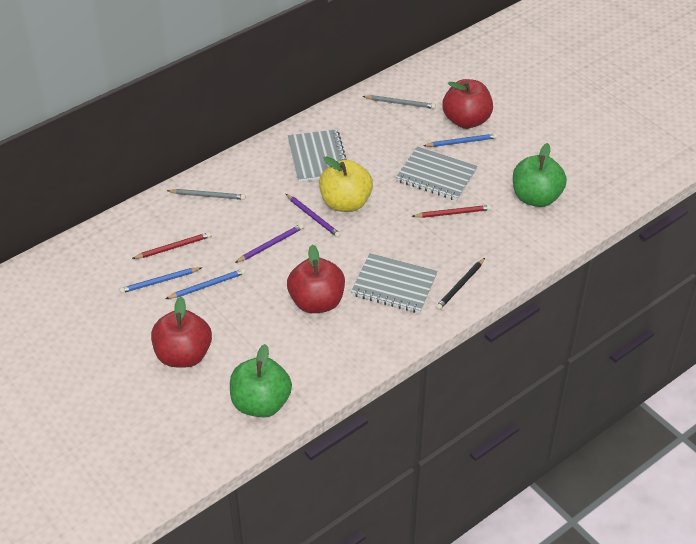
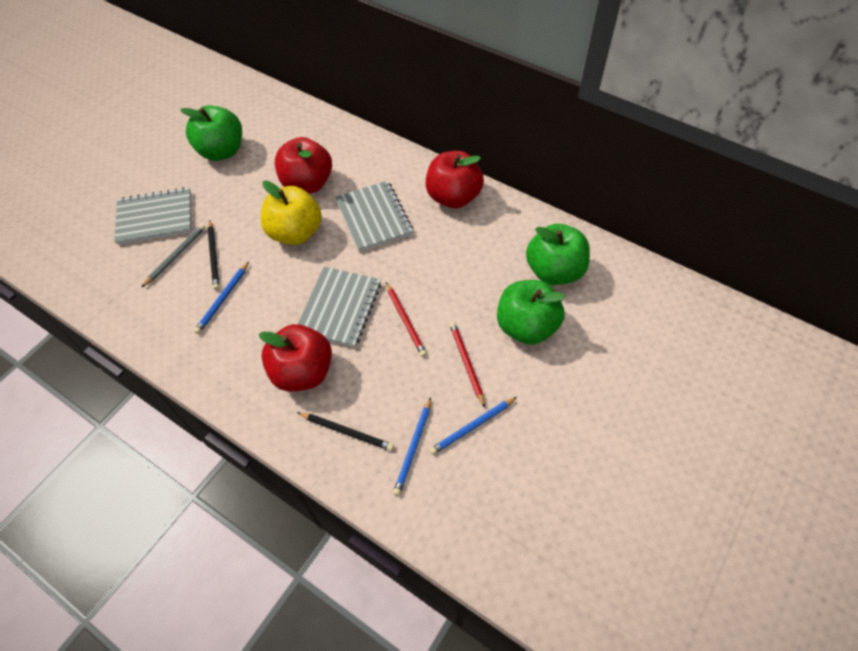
black pencil: [436,258,485,310] = 1 -> [207,220,219,290] [297,412,394,451] = 2
green apple: [230,344,292,418] [513,143,567,207] = 2 -> [180,105,242,161] [497,280,565,345] [526,224,590,285] = 3
grey pencil: [167,189,246,200] [362,95,436,109] = 2 -> [141,224,205,288] = 1
purple pencil: [235,224,304,263] [286,194,341,238] = 2 -> none = 0

